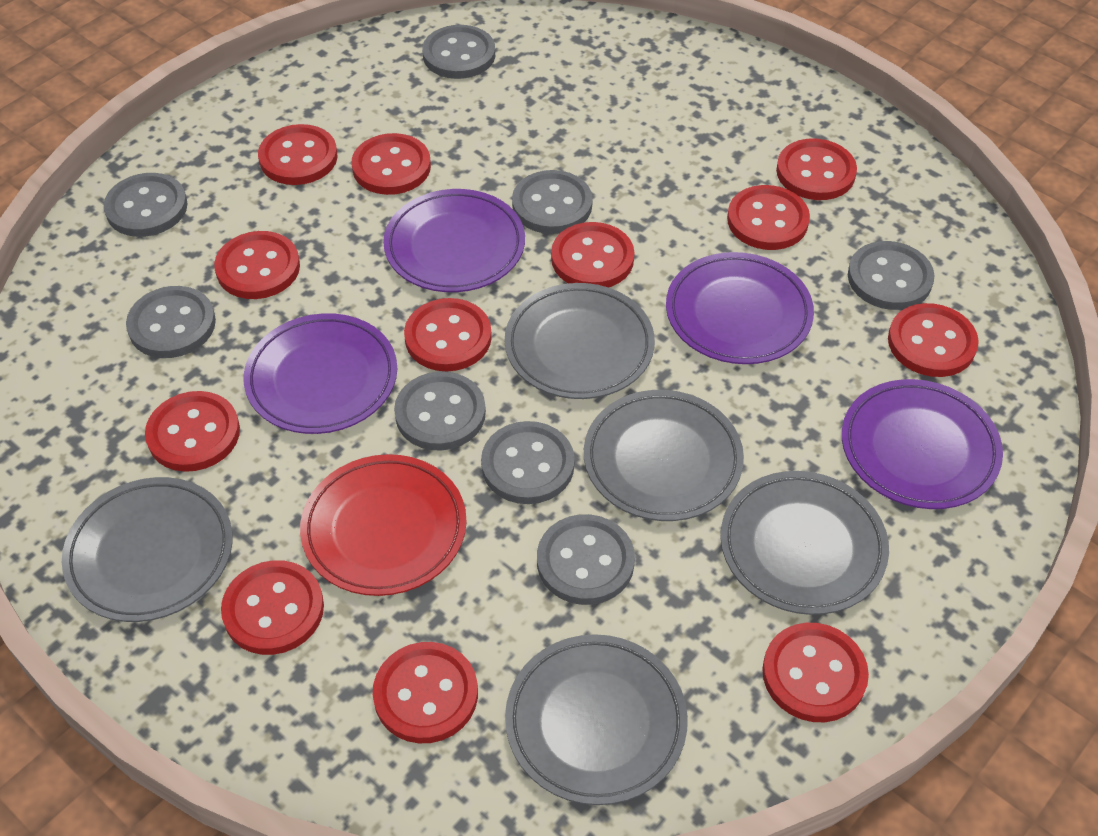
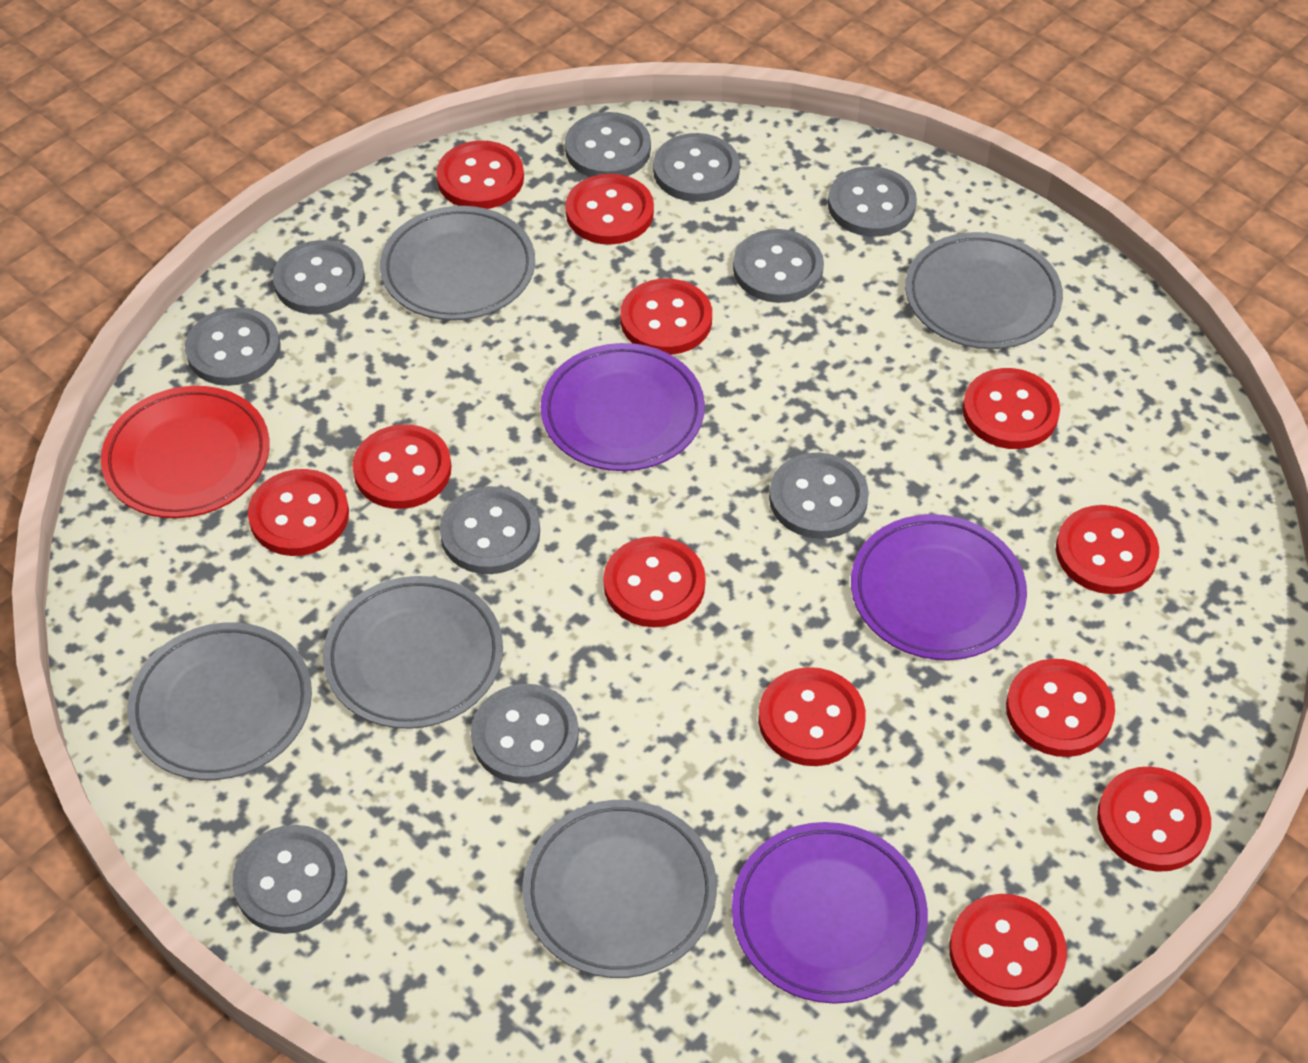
grey button: [104,173,187,237] [126,286,216,358] [394,371,486,451] [422,25,495,79] [481,421,575,504] [512,170,593,234] [537,514,635,605] [848,241,934,310] = 8 -> [185,308,280,386] [232,825,347,934] [273,240,365,314] [440,486,540,574] [471,684,579,784] [565,112,651,177] [653,133,740,202] [733,229,824,303] [769,452,869,539] [828,166,917,237] = 10
purple plate: [244,313,397,434] [383,189,525,292] [666,252,814,364] [842,379,1003,509] = 4 -> [541,343,705,471] [732,822,928,1004] [851,514,1027,660] = 3

